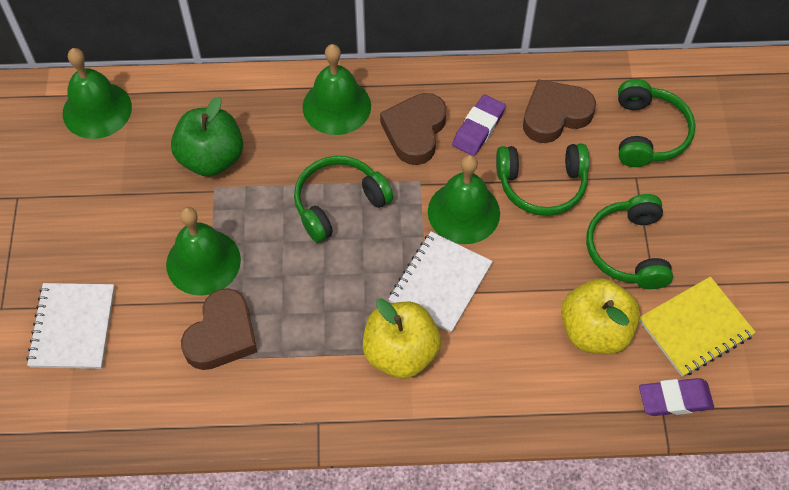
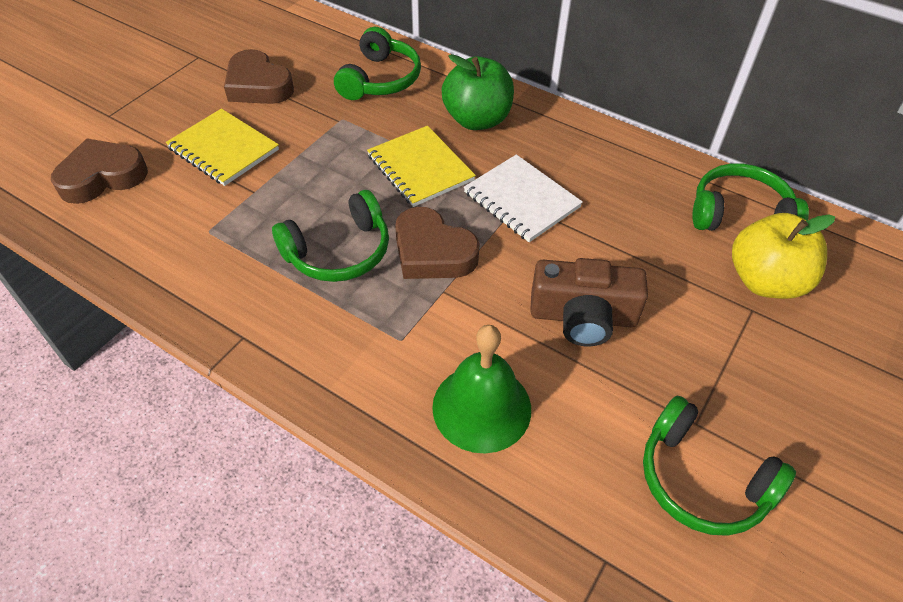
brown camera: none = 0 -> [530,258,648,347] = 1
green bell: [63,48,132,139] [166,207,241,296] [302,44,371,135] [428,155,500,244] = 4 -> [432,325,531,453] = 1
purple eraser: [452,95,506,156] [639,378,714,416] = 2 -> none = 0
white notebook: [27,283,115,369] [388,231,493,333] = 2 -> [464,154,583,242] = 1
yellow apple: [363,298,441,379] [561,278,640,354] = 2 -> [732,213,835,299] = 1
yellow notebook: [639,277,756,377] = 1 -> [166,109,279,186] [367,126,476,207] = 2

